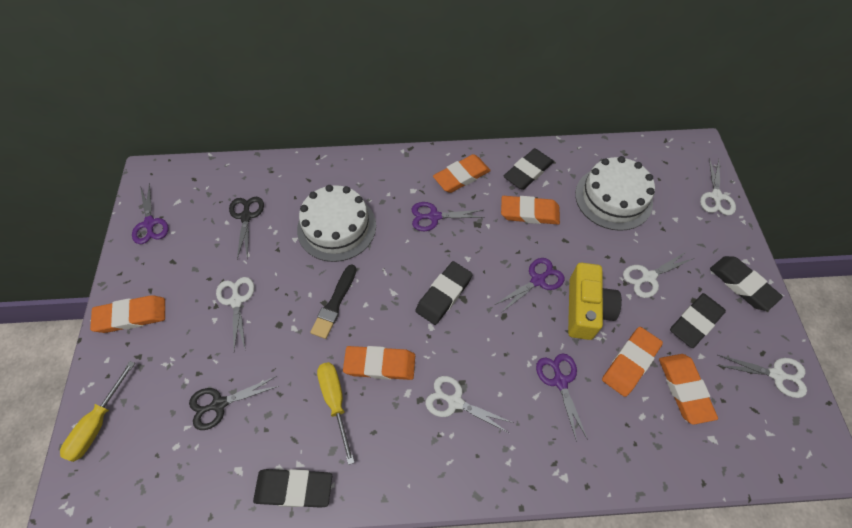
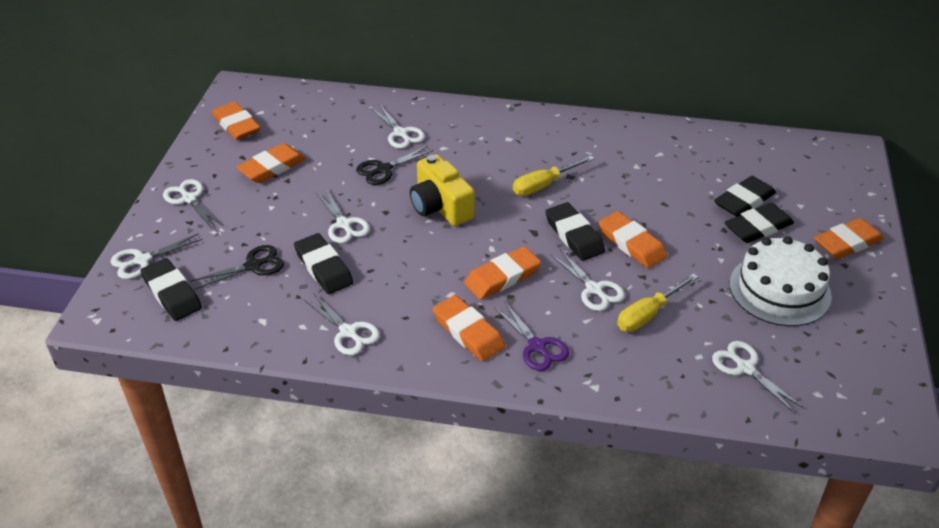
black brush: [310,264,357,339] = 1 -> none = 0
purple scissors: [132,183,169,244] [412,202,485,231] [495,258,564,313] [536,353,588,442] = 4 -> [494,301,569,371] = 1
white cake: [297,185,376,262] [575,156,655,231] = 2 -> [730,236,832,326] = 1
white scissors: [216,277,254,351] [425,376,513,434] [623,252,694,298] [700,158,736,215] [716,355,807,398] = 5 -> [111,233,203,279] [163,179,223,230] [303,294,380,356] [315,189,370,243] [371,104,425,149] [551,249,625,311] [712,341,804,414] = 7

